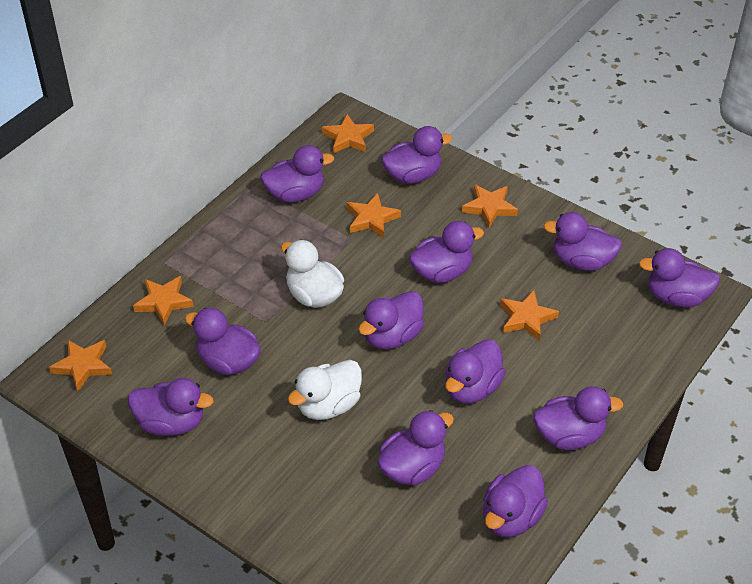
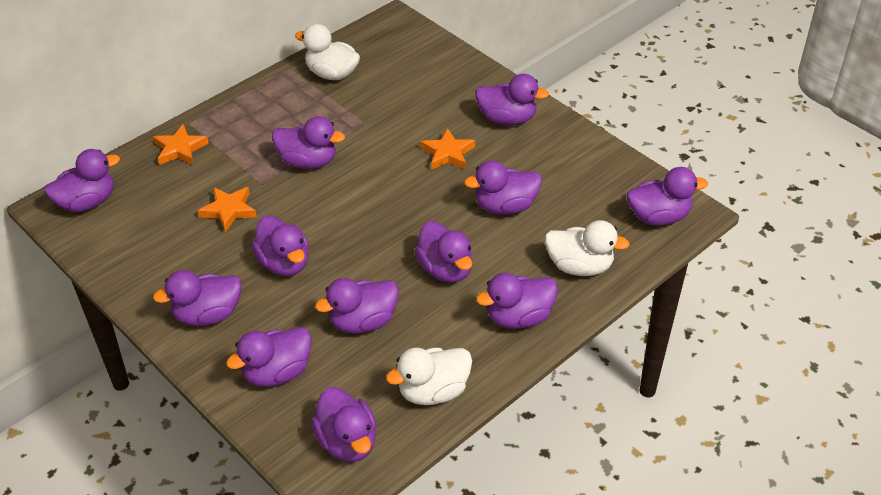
orange star: [49,339,112,392] [133,276,194,325] [322,114,374,154] [347,193,401,238] [462,184,518,228] [500,290,559,341] = 6 -> [153,124,209,165] [198,187,257,232] [421,128,475,170] = 3
white duck: [281,240,344,308] [288,360,362,420] = 2 -> [295,24,360,80] [386,348,472,405] [545,220,630,276] = 3

